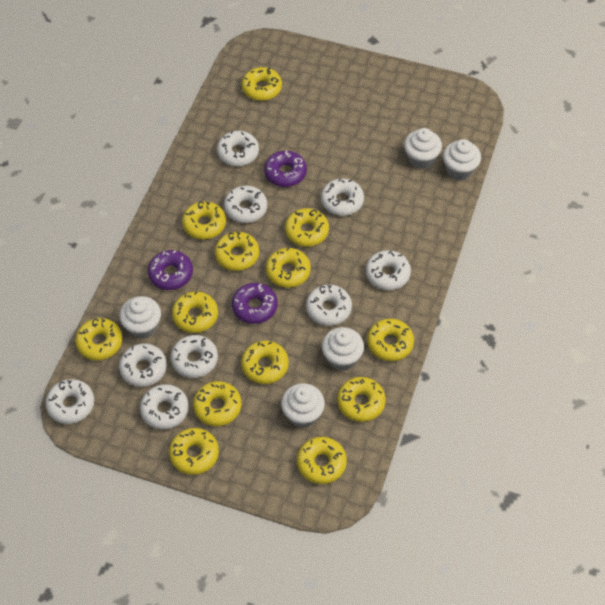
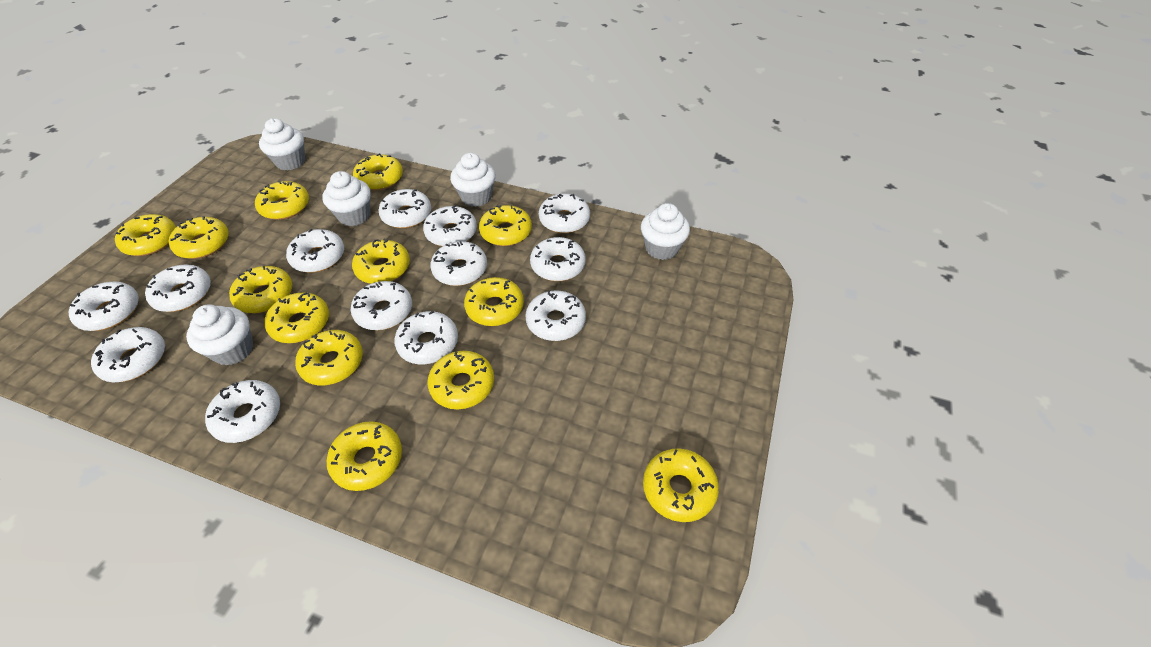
purple donut: [148,250,193,290] [232,283,277,324] [264,150,307,187] = 3 -> none = 0
white donut: [45,379,94,424] [119,343,167,387] [140,384,189,429] [171,335,218,378] [217,131,259,166] [224,186,267,223] [306,284,352,326] [321,178,364,216] [366,250,411,290] = 9 -> [69,282,139,331] [91,327,165,382] [145,265,211,312] [205,380,280,443] [286,229,344,273] [351,281,412,330] [379,189,431,228] [394,311,458,364] [423,205,477,246] [430,241,487,286] [525,290,586,341] [530,237,586,281] [539,194,590,233] = 13

